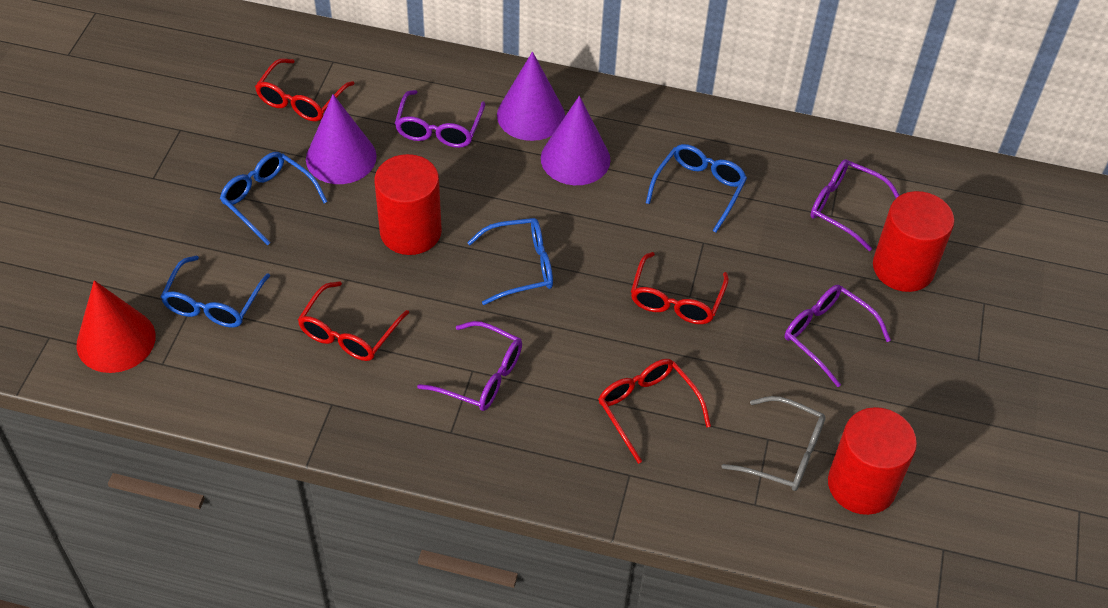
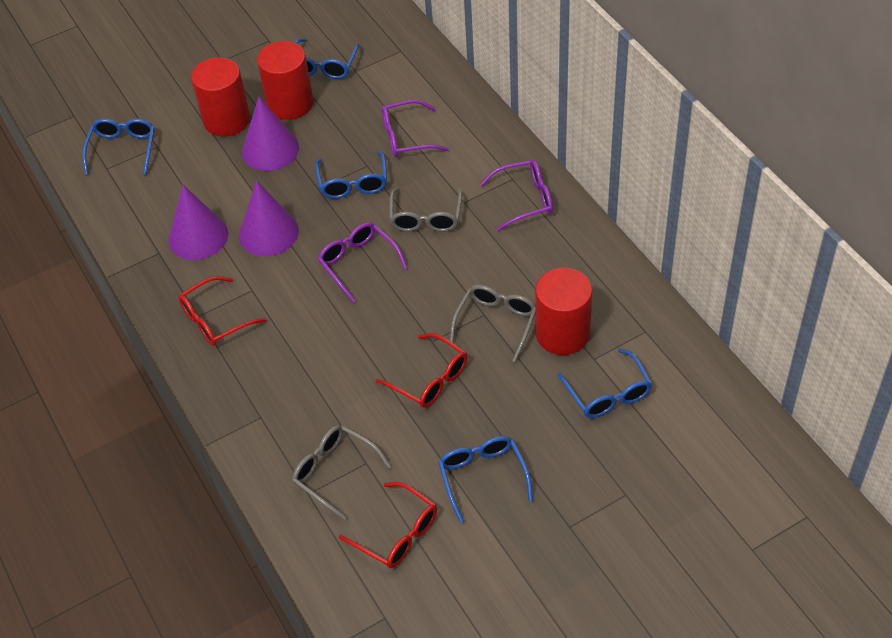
blue glasses: [160,256,270,327] [220,152,328,246] [467,218,553,305] [646,144,747,233] = 4 -> [82,118,155,175] [295,39,360,79] [315,150,387,199] [438,436,533,523] [557,349,653,418] = 5
grey glasses: [722,396,826,491] = 1 -> [292,425,391,520] [389,188,462,232] [450,285,535,362] = 3
purple glasses: [395,90,485,148] [417,321,522,411] [785,285,891,387] [810,159,900,251] = 4 -> [318,222,408,302] [382,100,449,157] [480,159,553,231] = 3
red cone: [76,280,156,373] = 1 -> none = 0
red glasses: [255,58,355,121] [298,281,409,361] [598,359,711,464] [631,252,729,324] = 4 -> [178,276,266,346] [339,482,437,568] [376,333,467,408] = 3

